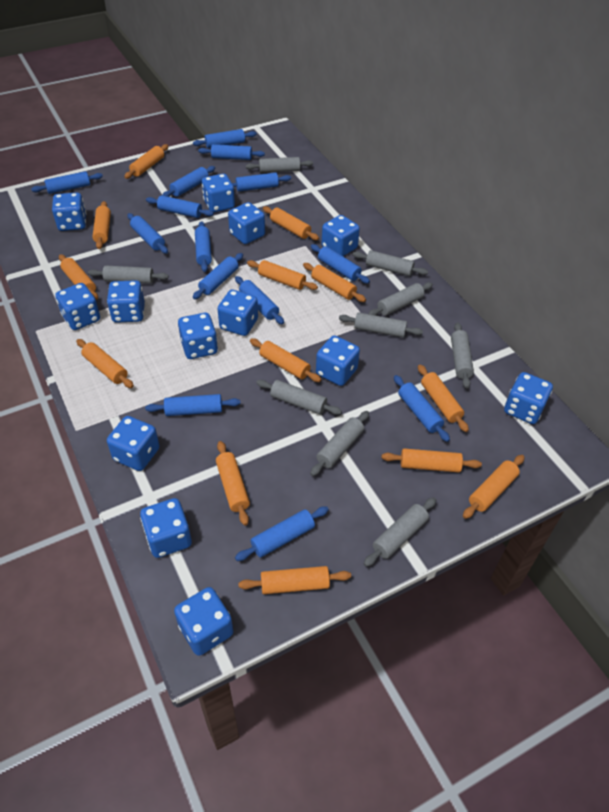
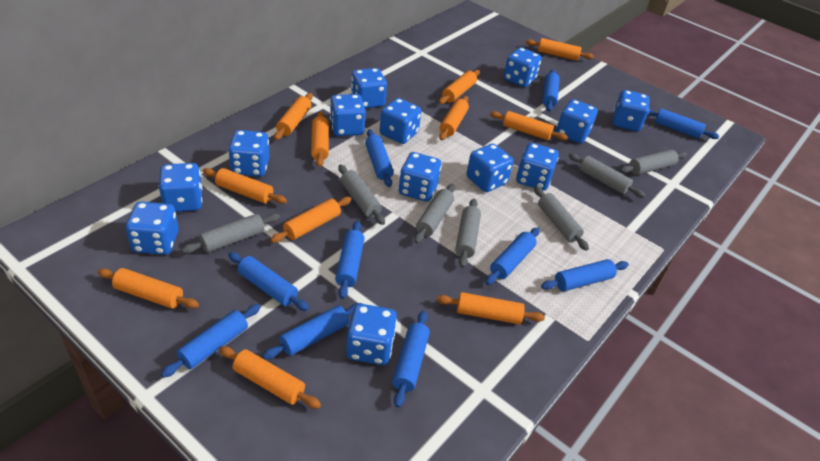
blue rolling pin: [31,171,103,194] [127,213,168,254] [145,394,241,416] [146,195,214,218] [162,166,215,197] [193,129,257,148] [193,253,243,299] [195,221,212,272] [198,144,265,160] [232,172,291,192] [235,276,284,324] [235,506,329,561] [311,244,370,284] [394,375,450,442] = 14 -> [161,304,261,378] [228,252,309,311] [262,303,362,359] [335,221,365,299] [365,129,394,187] [392,311,430,407] [485,227,540,285] [541,259,629,292] [542,70,560,112] [648,109,719,139] = 10
grey rolling pin: [88,266,169,284] [246,157,313,173] [256,380,342,415] [310,411,369,476] [339,312,423,337] [353,250,428,276] [364,497,436,567] [368,282,433,316] [451,322,474,389] = 9 -> [182,214,280,254] [338,165,385,225] [414,184,455,243] [455,199,481,268] [534,186,589,251] [568,153,645,198] [620,150,687,175] = 7
orange rolling pin: [59,254,98,300] [76,339,134,388] [92,201,111,249] [124,144,169,179] [216,441,250,526] [238,566,351,594] [247,260,318,290] [250,339,322,382] [263,206,319,240] [303,263,366,302] [381,448,482,472] [418,365,469,432] [463,455,525,519] = 13 -> [98,268,199,309] [203,168,287,204] [219,346,321,409] [270,197,351,243] [274,93,313,140] [311,111,329,167] [437,292,545,324] [439,70,480,104] [439,96,469,140] [490,111,568,140] [526,38,594,61] = 11

